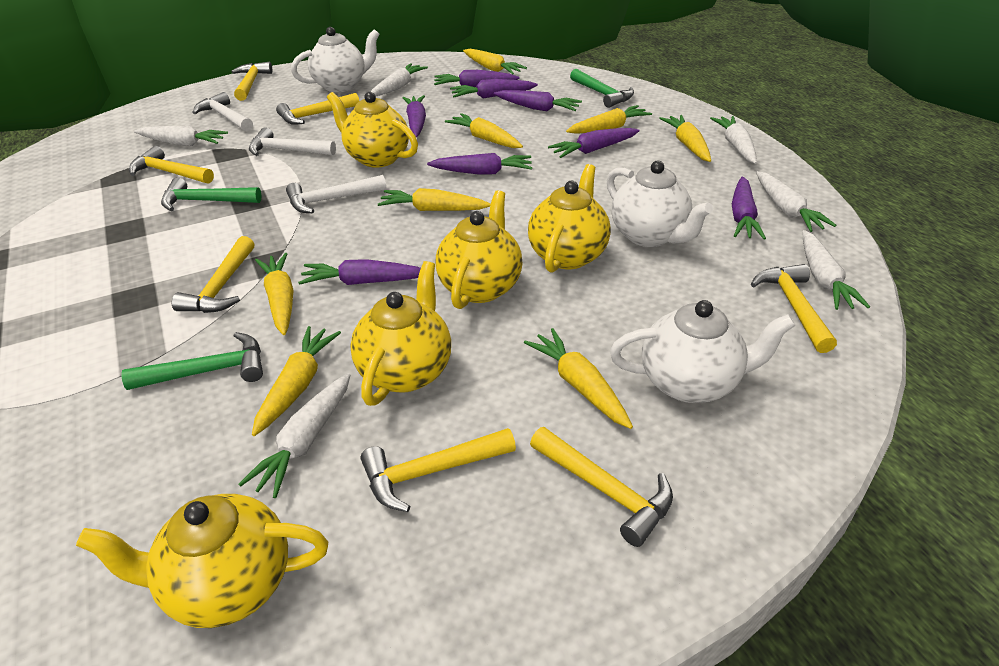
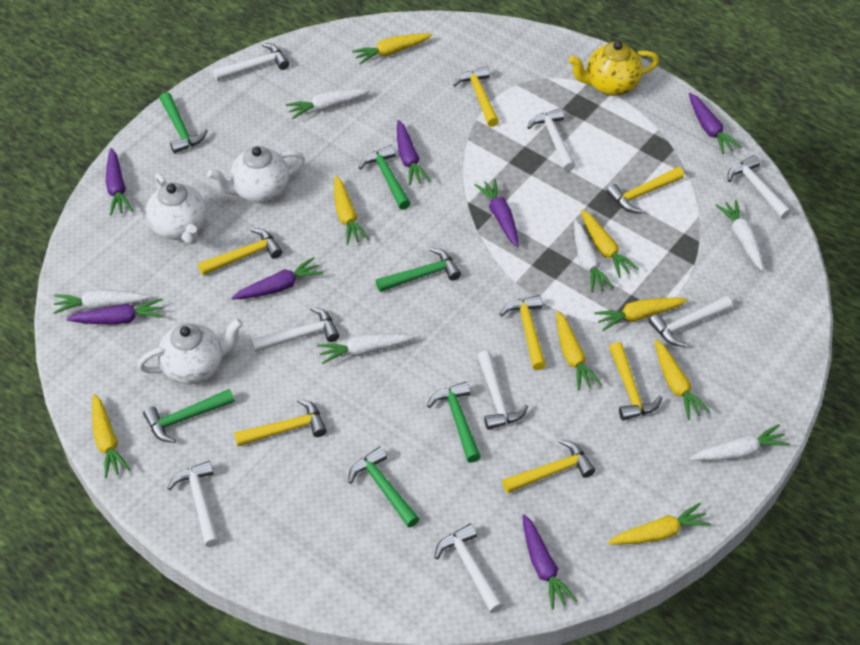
green hammer: [121,332,263,390] [161,177,261,211] [570,69,634,108] = 3 -> [143,389,235,443] [160,92,208,154] [348,447,419,528] [359,145,411,210] [376,247,461,292] [427,382,481,463] = 6
purple carrot: [298,259,421,285] [402,95,426,138] [427,153,532,175] [434,70,519,87] [450,79,538,99] [494,90,582,111] [548,128,639,158] [732,176,766,240] = 8 -> [66,298,164,325] [106,148,133,215] [232,257,323,299] [397,120,431,186] [475,179,519,247] [523,514,577,610] [689,93,741,154] = 7
white hammer: [192,92,253,131] [249,127,336,156] [286,175,386,213] = 3 -> [168,461,220,547] [213,43,289,81] [251,307,340,352] [434,524,504,613] [477,351,528,430] [527,108,576,171] [649,296,732,347] [728,155,791,219] = 8
yellow teapot: [76,494,328,628] [327,92,418,168] [350,261,451,406] [435,190,523,309] [528,164,611,273] = 5 -> [568,41,659,96] = 1

